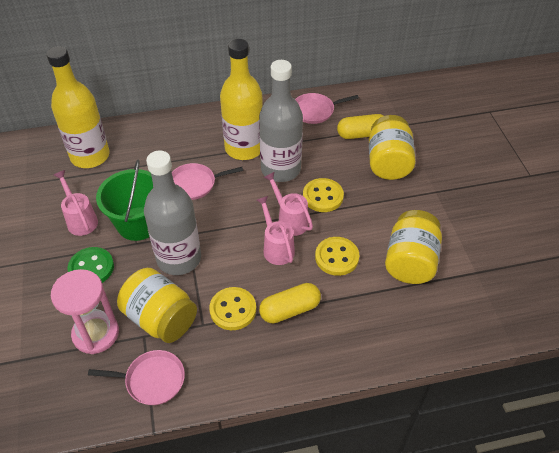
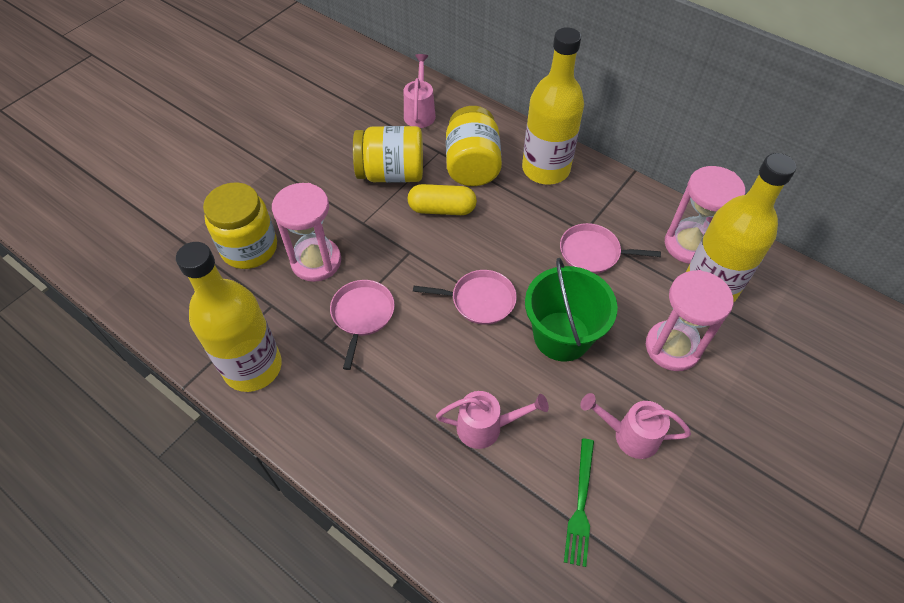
green button: [68,247,114,283] = 1 -> none = 0
green fork: none = 0 -> [564,438,594,567] = 1
grey bottle: [144,150,201,275] [259,60,303,182] = 2 -> none = 0
pink hourglass: [51,269,119,354] = 1 -> [272,183,341,282] [646,270,733,371] [665,166,745,264] = 3
yellow bottle: [46,46,109,168] [220,39,263,160] = 2 -> [176,242,282,392] [522,27,584,185] [686,153,796,303] = 3
yellow button: [209,287,256,330] [303,178,344,212] [315,237,359,276] = 3 -> none = 0
yellow capsule: [259,283,321,323] [337,114,384,139] = 2 -> [408,184,477,215] = 1

